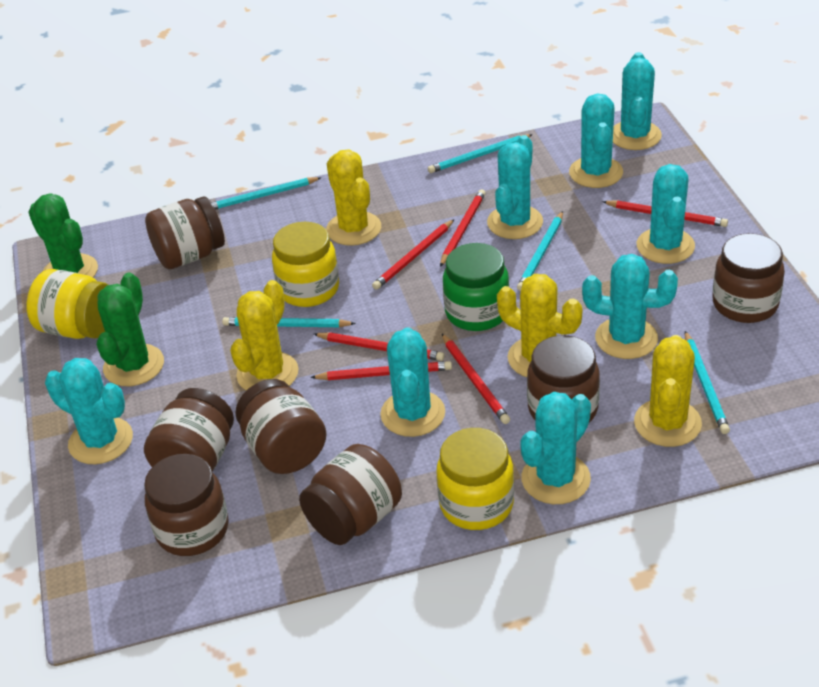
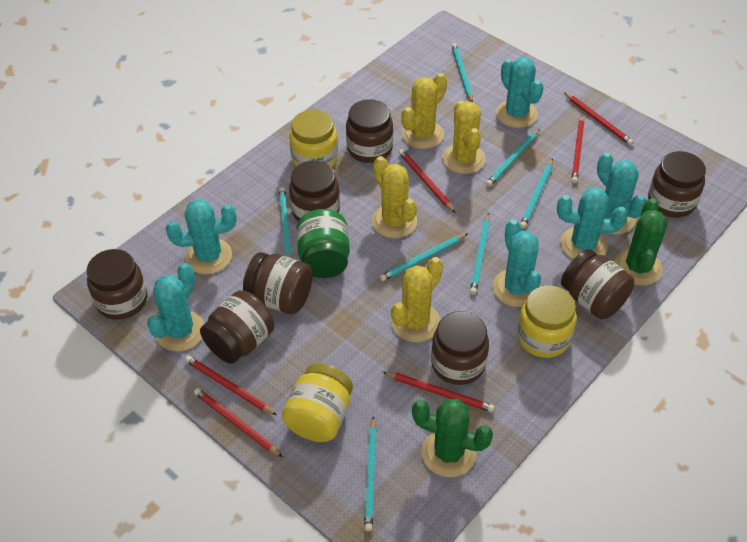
brown jar: [144,388,234,472] [144,454,229,556] [145,196,225,269] [235,379,327,474] [299,444,402,545] [527,335,600,422] [712,233,785,323] = 7 -> [86,249,147,320] [200,290,274,364] [243,252,313,314] [289,160,340,221] [346,99,393,163] [431,311,489,385] [561,249,635,319] [648,151,706,218] = 8
turquoise cactus: [45,358,133,464] [380,327,445,437] [487,135,543,239] [520,392,591,504] [569,93,623,188] [582,254,678,359] [613,52,662,150] [637,164,695,264] = 8 -> [147,263,205,352] [166,199,237,274] [493,219,541,307] [496,57,544,128] [557,187,628,259] [597,152,646,235] = 6
turquoise pencil: [211,177,322,210] [222,317,356,327] [428,134,533,173] [517,211,563,291] [685,331,730,434] = 5 -> [279,187,292,258] [364,416,376,531] [380,233,468,281] [452,43,473,102] [470,213,490,295] [486,129,540,187] [520,159,553,228] = 7

